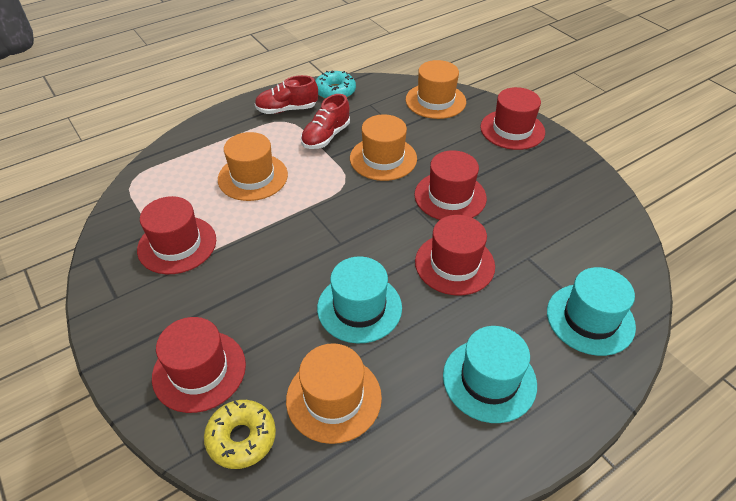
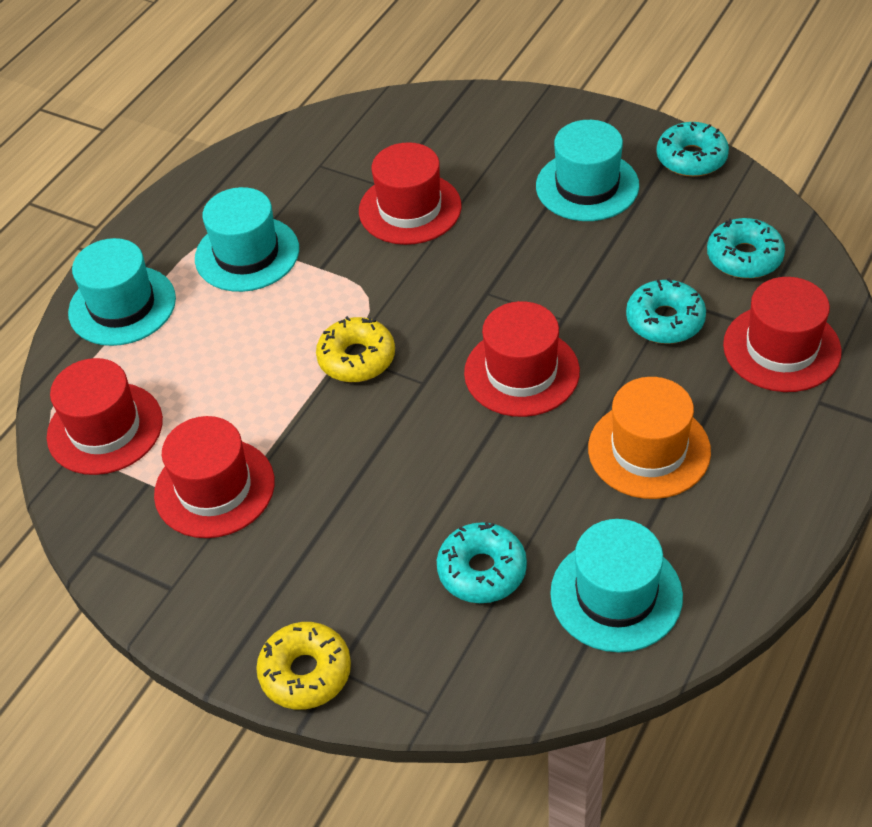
orange hat: [218,132,288,201] [286,343,382,444] [350,114,417,181] [406,60,466,119] = 4 -> [588,377,711,499] = 1
red shoe: [255,75,318,114] [301,94,350,149] = 2 -> none = 0
turquoise donut: [316,71,356,99] = 1 -> [437,522,527,603] [626,278,706,344] [656,122,729,177] [707,218,785,279] = 4
turquoise hat: [317,256,402,343] [443,326,537,423] [547,267,636,356] = 3 -> [68,238,176,346] [195,187,299,292] [536,120,639,221] [550,519,683,652] = 4
yellow donut: [204,400,276,469] = 1 -> [256,622,351,710] [316,316,395,382] = 2

